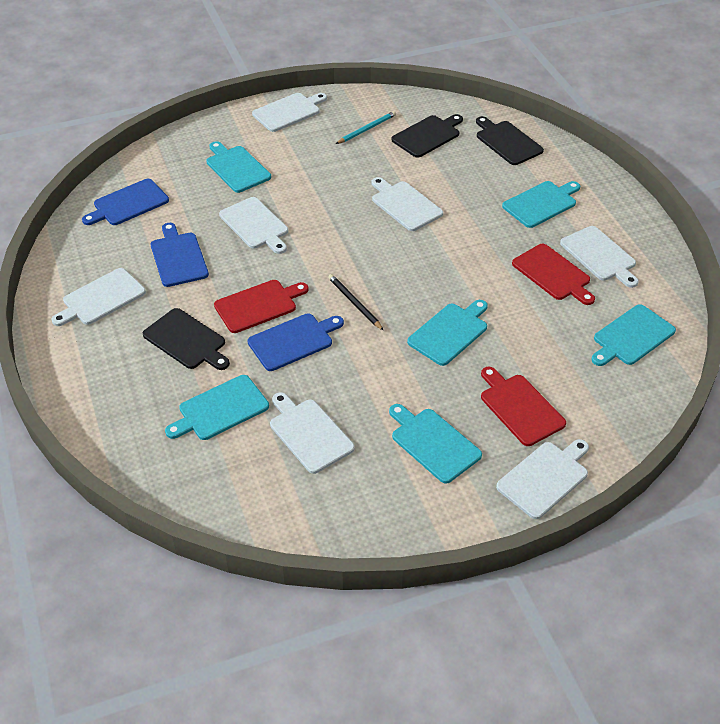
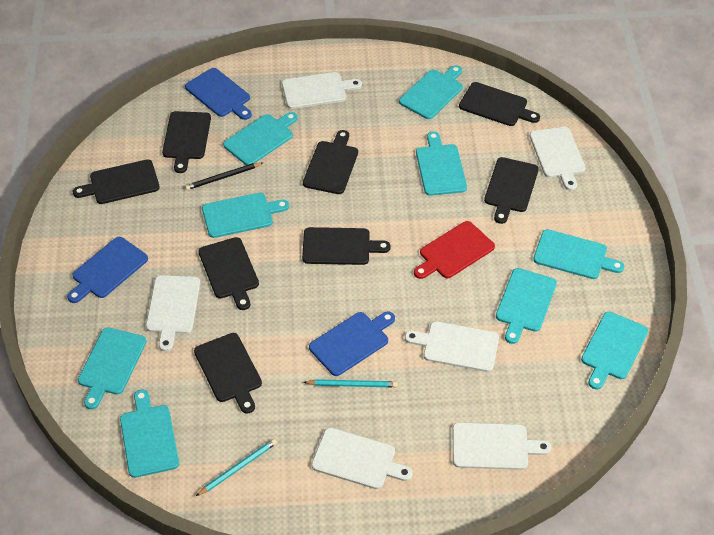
black cutting board: [143,308,230,370] [391,114,463,158] [476,116,544,165] = 3 -> [73,159,160,204] [162,111,211,173] [194,333,262,414] [199,237,259,310] [302,227,391,265] [303,130,358,194] [459,82,540,126] [484,157,539,224] = 8
red cutting board: [214,280,309,333] [481,367,566,446] [512,244,595,305] = 3 -> [414,221,495,279] = 1
turquoise cutting board: [165,375,269,440] [206,141,271,193] [389,404,482,484] [407,300,488,366] [502,181,580,228] [591,304,676,366] = 6 -> [78,327,146,409] [120,389,179,478] [202,193,289,238] [223,112,298,165] [399,65,463,119] [416,131,467,196] [496,268,557,344] [533,229,624,279] [581,312,648,389] = 9
turquoise pencil: [336,111,396,144] = 1 -> [196,439,277,496] [303,379,397,387] = 2
white cutting board: [52,268,146,326] [219,197,288,254] [252,93,327,132] [270,392,355,474] [371,177,443,231] [496,439,589,519] [560,226,639,288] = 7 -> [146,275,200,351] [282,72,362,109] [311,427,413,489] [405,321,499,372] [453,422,551,470] [530,127,586,190] = 6

